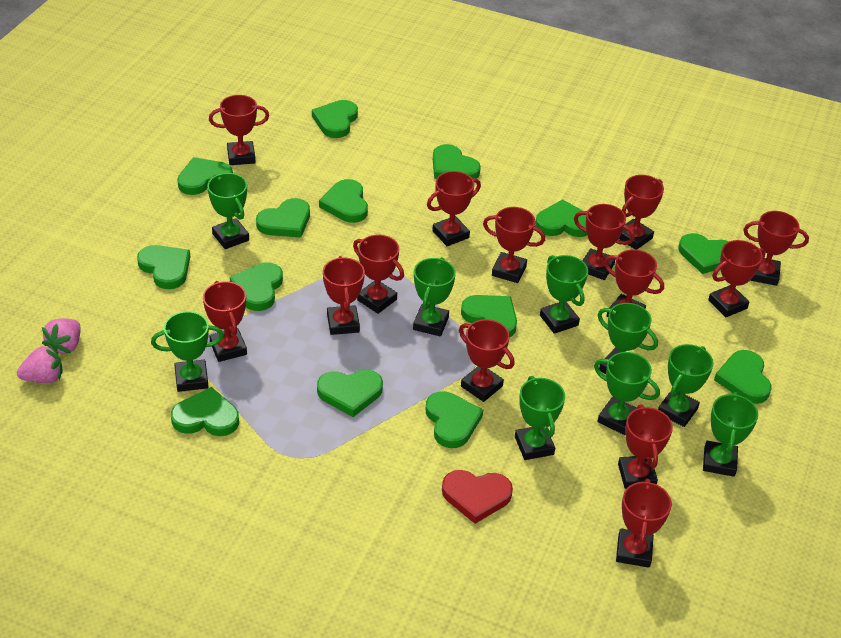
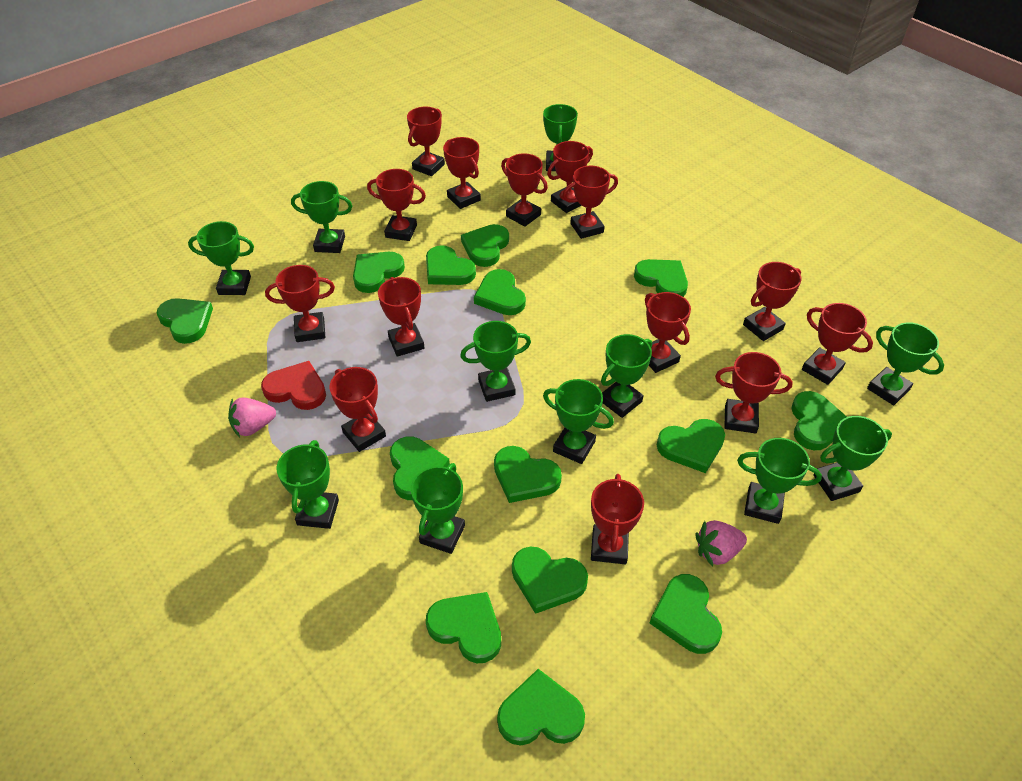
green trophy: [151,311,224,392] [207,173,249,249] [413,257,456,336] [515,376,565,460] [540,255,588,334] [594,352,660,435] [597,303,658,374] [658,344,713,427] [703,392,758,477] = 9 -> [188,221,254,295] [276,440,339,529] [291,181,352,253] [411,463,465,554] [460,321,531,402] [543,104,578,171] [543,379,614,464] [601,334,652,418] [737,438,822,524] [813,416,892,501] [867,322,944,405] = 11

